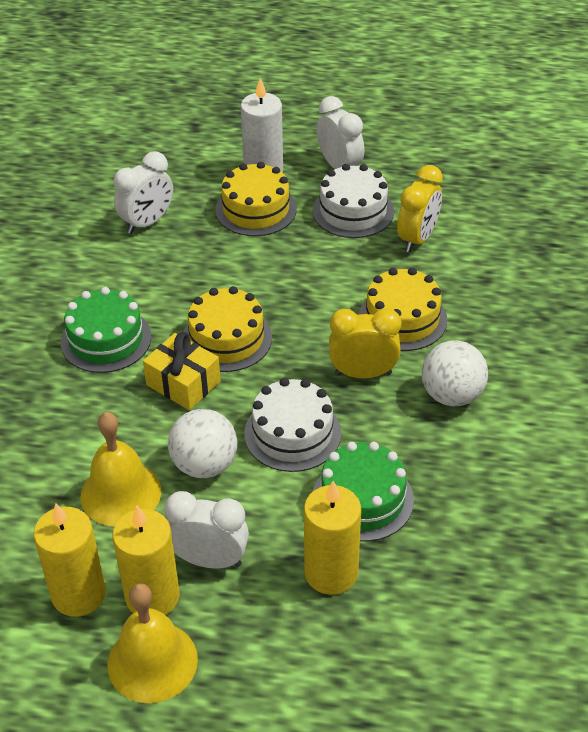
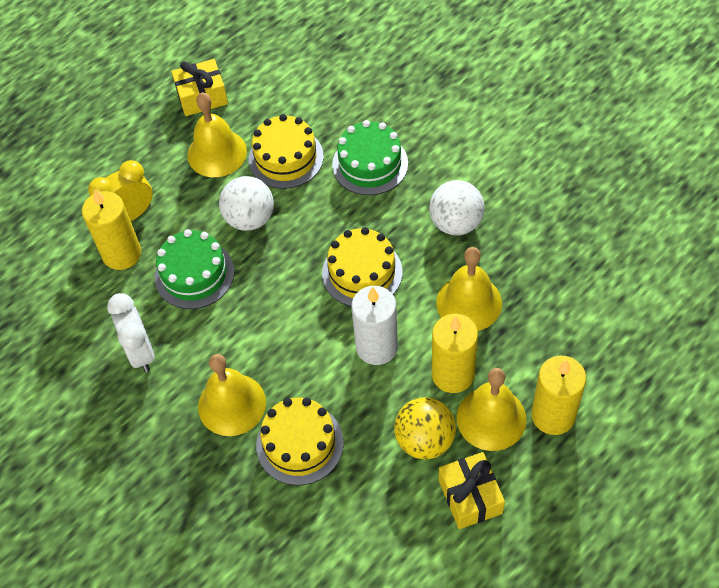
white cake: [244,378,341,472] [313,164,394,238] = 2 -> none = 0
white clock: [114,151,173,234] [165,491,249,568] [316,96,365,169] = 3 -> [107,293,154,372] = 1
yellow ball: none = 0 -> [394,397,456,460] = 1
yellow bell: [80,412,161,527] [107,583,198,703] = 2 -> [187,93,247,177] [198,354,266,436] [436,247,502,331] [456,368,527,451] = 4
yellow clock: [329,308,401,378] [397,165,443,252] = 2 -> [88,160,153,221] = 1
yellow gift: [143,332,221,410] = 1 -> [171,59,228,116] [439,452,505,529] = 2

